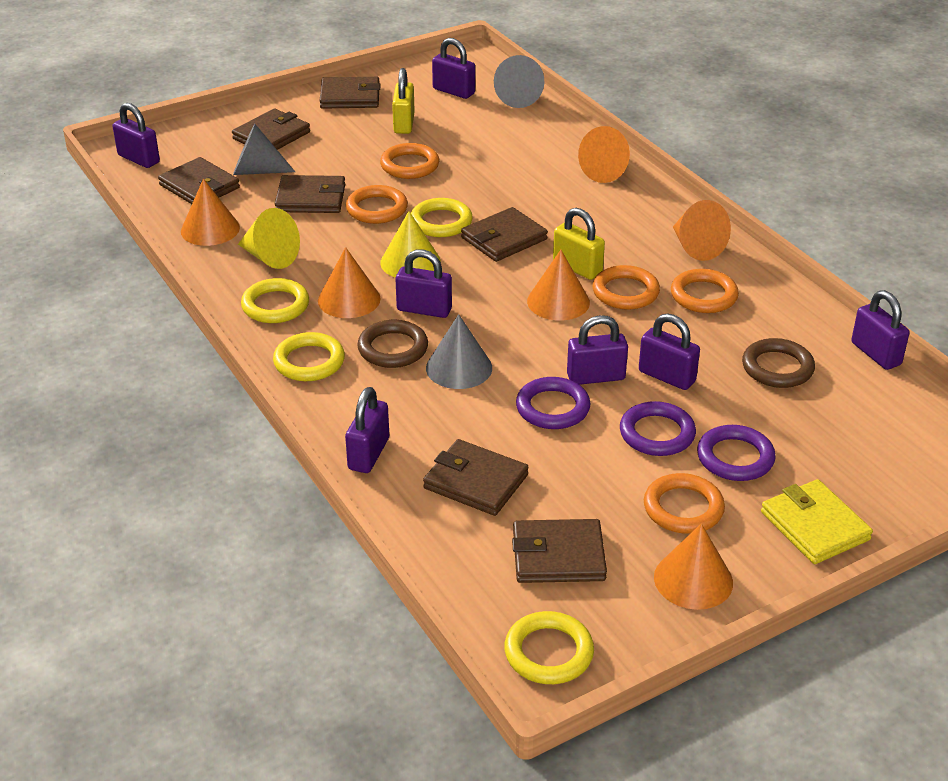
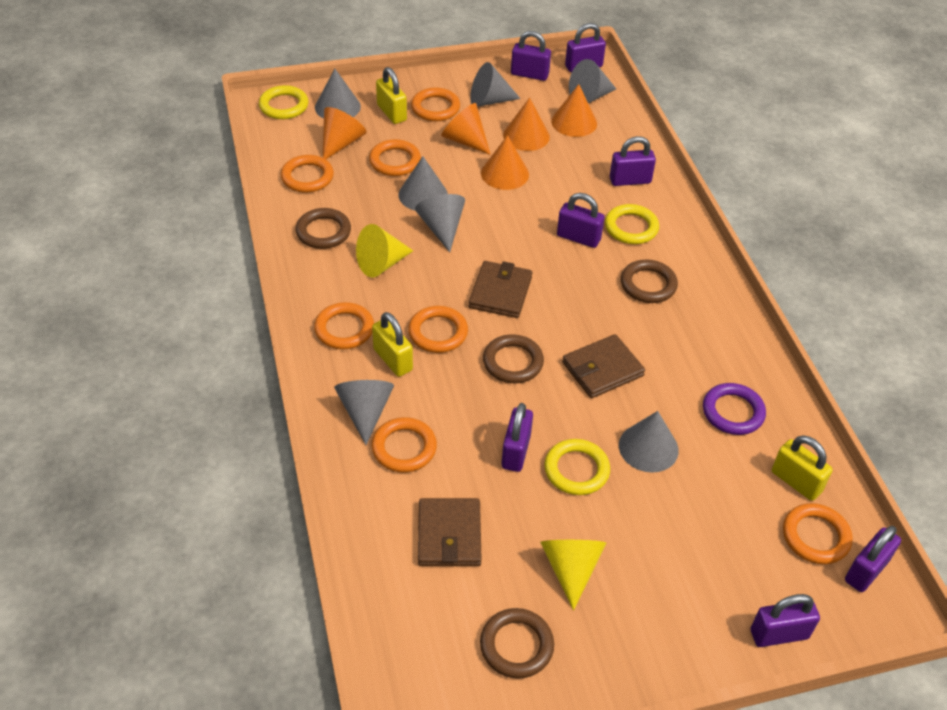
brown ring: [357,320,428,368] [742,338,815,388] = 2 -> [296,208,351,249] [480,608,554,679] [483,335,544,383] [621,259,678,303] = 4
brown wallet: [158,157,240,204] [232,109,310,150] [275,175,345,213] [320,77,381,109] [423,439,529,516] [461,207,548,262] [512,519,607,583] = 7 -> [418,498,482,566] [469,261,532,318] [562,334,645,398] = 3
grey cone: [233,124,295,175] [426,314,492,389] [494,55,545,108] = 3 -> [315,69,361,119] [334,380,394,445] [398,156,448,210] [415,194,465,252] [470,62,521,107] [569,59,616,103] [619,411,679,473] = 7
orange cone: [181,179,240,246] [318,247,381,318] [527,250,590,321] [578,126,630,183] [654,523,733,610] [673,200,731,261] = 6 -> [323,107,367,159] [441,103,491,155] [481,135,529,190] [503,98,550,151] [551,84,597,137] = 5
orange ring: [346,185,408,224] [380,143,439,179] [593,265,660,310] [644,473,725,534] [671,269,739,313] = 5 -> [281,155,334,193] [314,302,374,349] [369,139,421,176] [371,417,437,472] [408,306,468,353] [411,87,460,121] [783,503,853,564] = 7
purple ring: [516,377,590,429] [620,401,696,456] [697,425,776,481] = 3 -> [703,383,766,435] = 1
yellow padlock: [392,68,415,134] [553,208,605,280] = 2 -> [372,312,413,377] [376,67,407,124] [772,435,833,501] = 3
yellow ring: [241,278,309,323] [273,332,345,381] [411,198,473,237] [504,611,594,684] = 4 -> [259,85,309,119] [544,439,610,495] [605,204,659,244] = 3
yellow wallet: [761,479,873,564] = 1 -> none = 0

